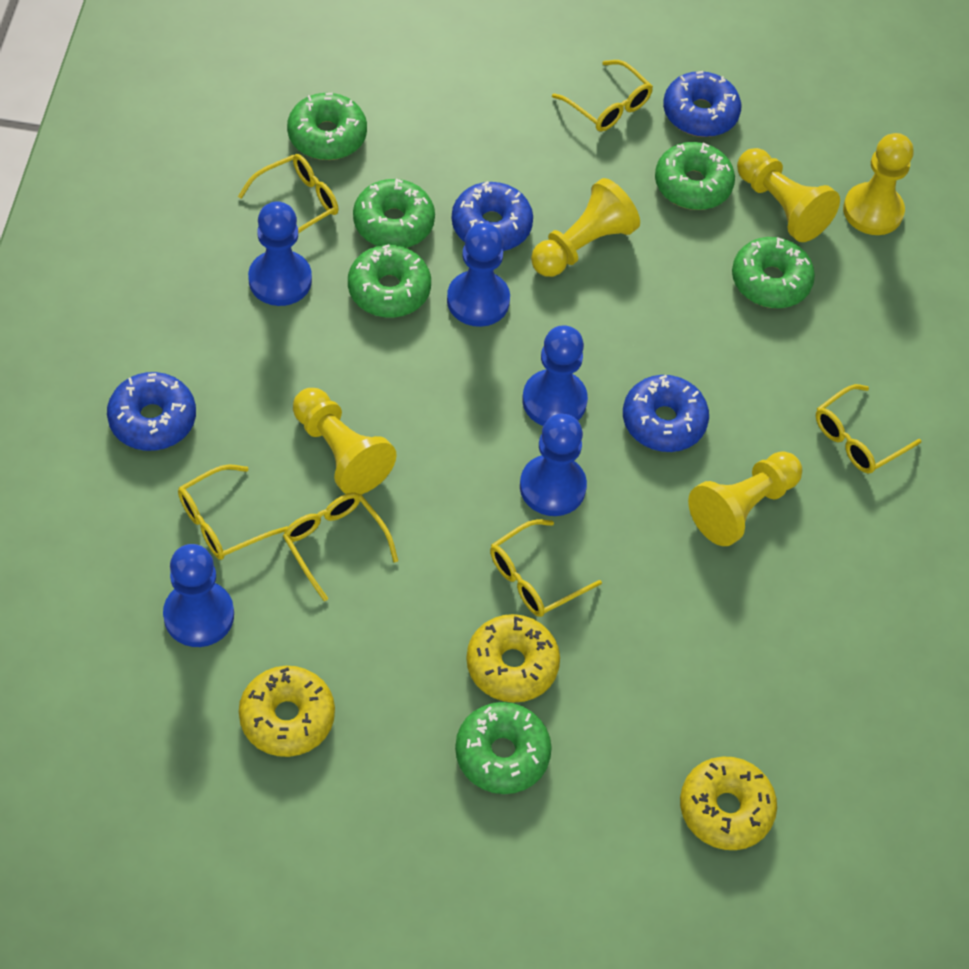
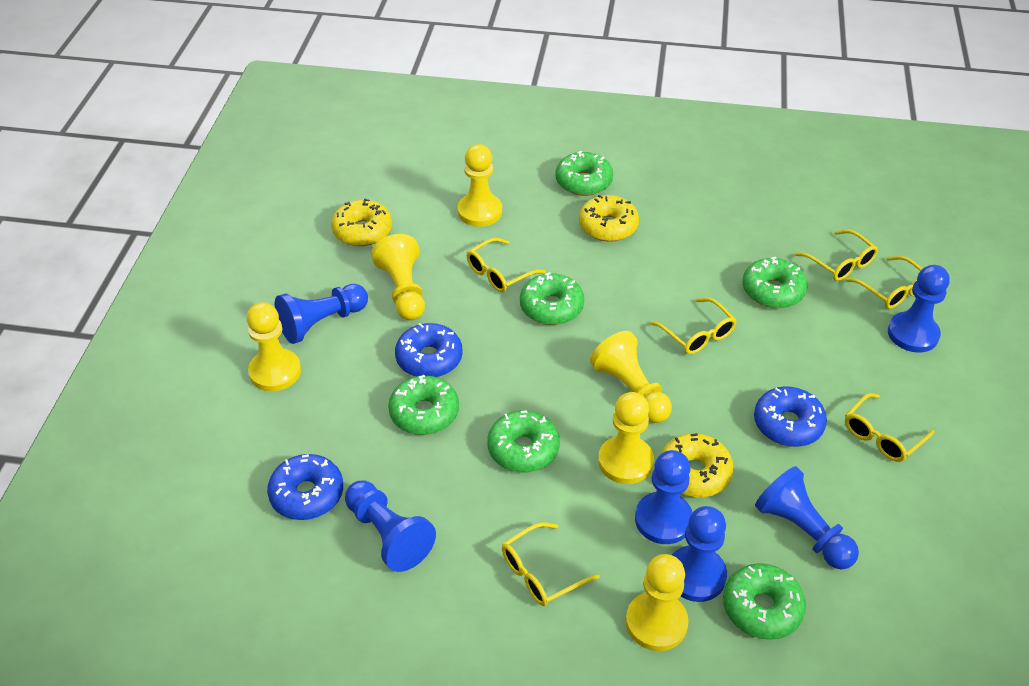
blue donut: [107,372,196,451] [452,181,533,251] [623,375,709,452] [663,71,741,137] = 4 -> [267,454,343,520] [395,323,463,377] [754,386,827,447] = 3
blue pawn: [163,544,234,647] [248,201,312,306] [447,223,510,327] [520,413,587,516] [522,325,588,426] = 5 -> [275,284,368,344] [345,480,436,572] [635,450,693,544] [672,506,727,602] [755,466,859,570] [888,265,950,353] = 6
yellow pawn: [293,388,397,494] [531,178,640,277] [688,451,802,546] [737,148,840,242] [843,133,913,235] = 5 -> [246,302,301,391] [371,234,425,320] [458,144,502,227] [590,331,672,423] [598,392,654,484] [626,554,689,651] = 6

